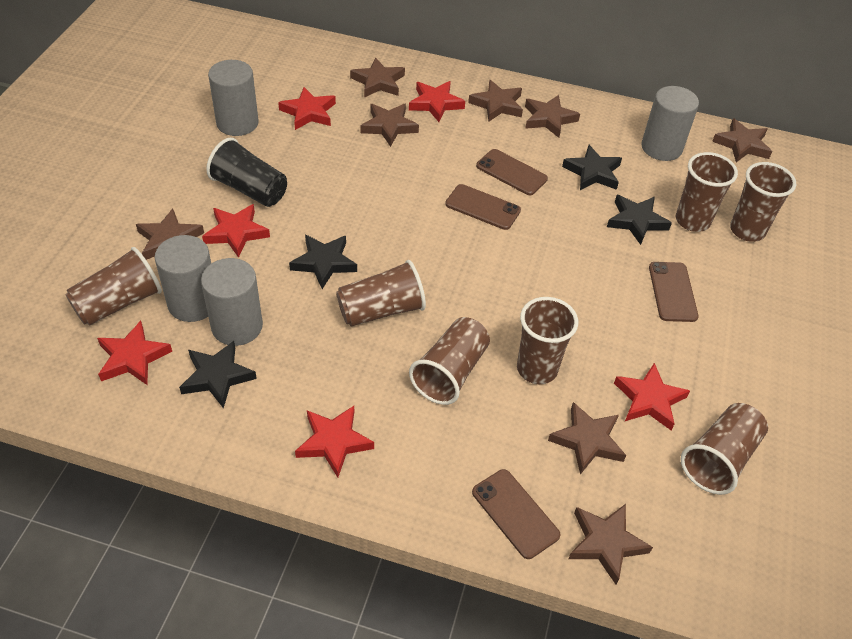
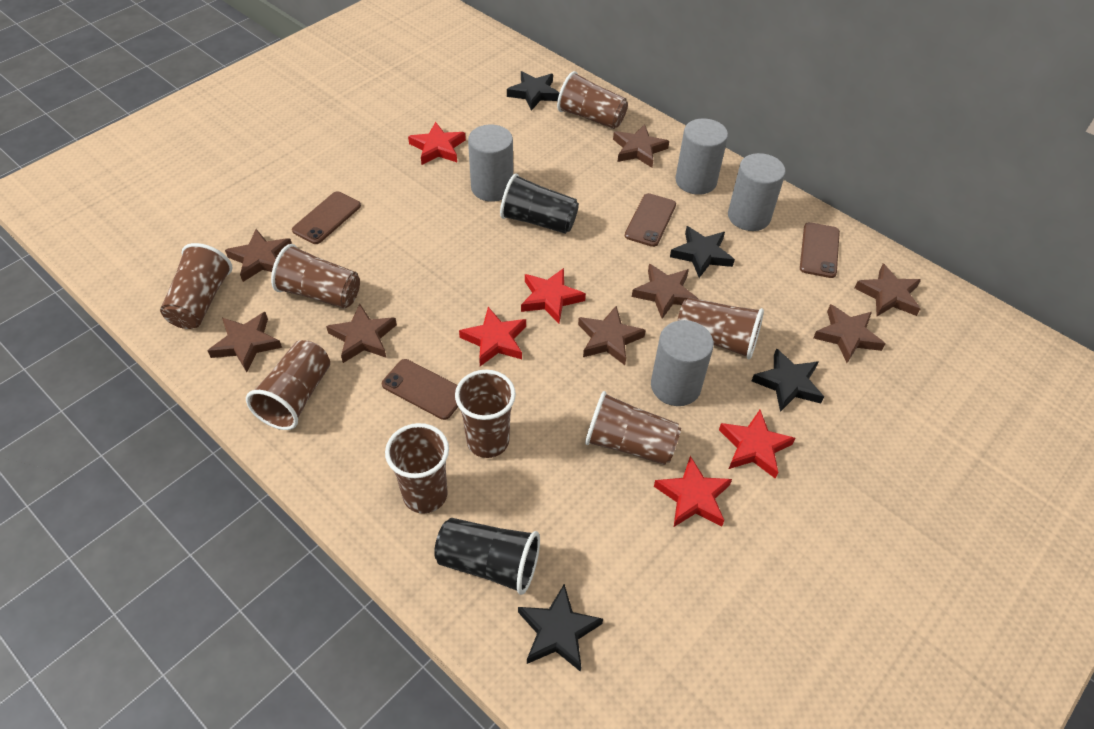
black cup: [206,138,287,207] = 1 -> [434,518,540,595] [500,174,579,234] = 2
brown cup: [65,247,162,326] [336,260,426,326] [409,317,490,405] [517,297,578,384] [676,152,738,232] [681,403,768,495] [730,162,796,242] = 7 -> [160,243,232,329] [246,340,330,430] [271,244,360,309] [385,423,449,513] [455,370,516,458] [557,71,628,129] [585,391,681,465] [677,297,764,359] = 8
red star: [97,321,172,385] [202,204,270,258] [278,87,336,130] [295,406,374,478] [409,81,465,122] [614,363,690,430] = 6 -> [408,122,466,165] [459,307,526,366] [521,268,586,324] [654,456,732,527] [719,410,795,479] = 5

